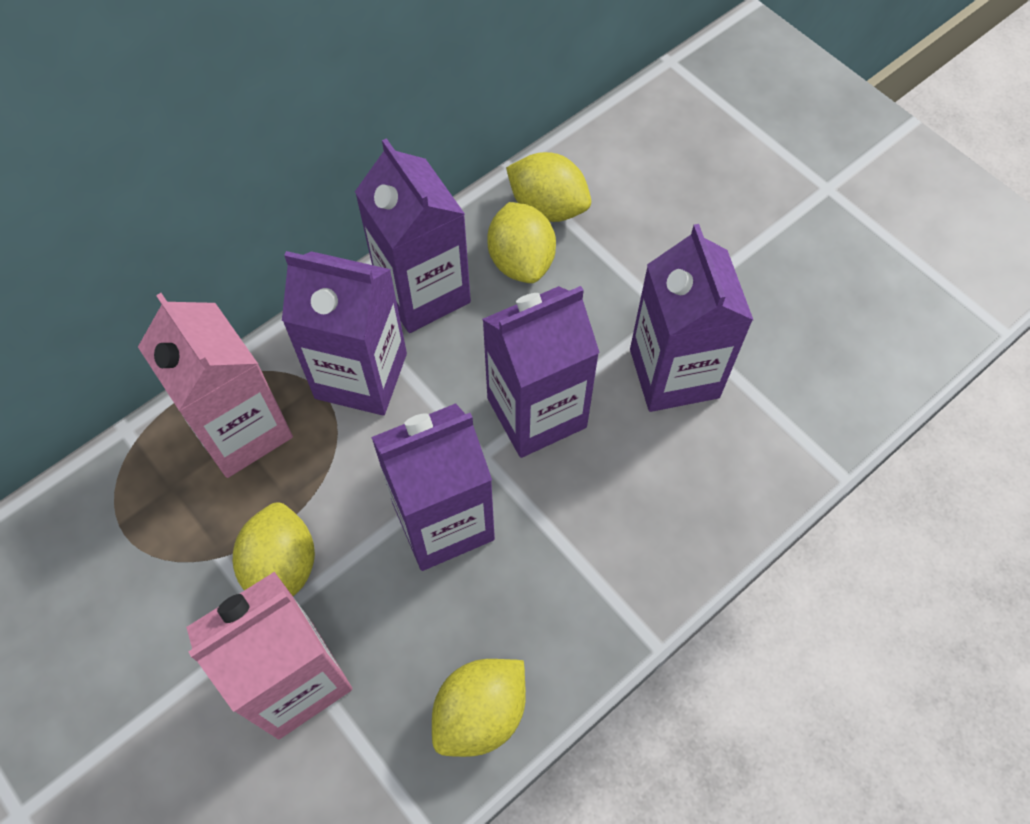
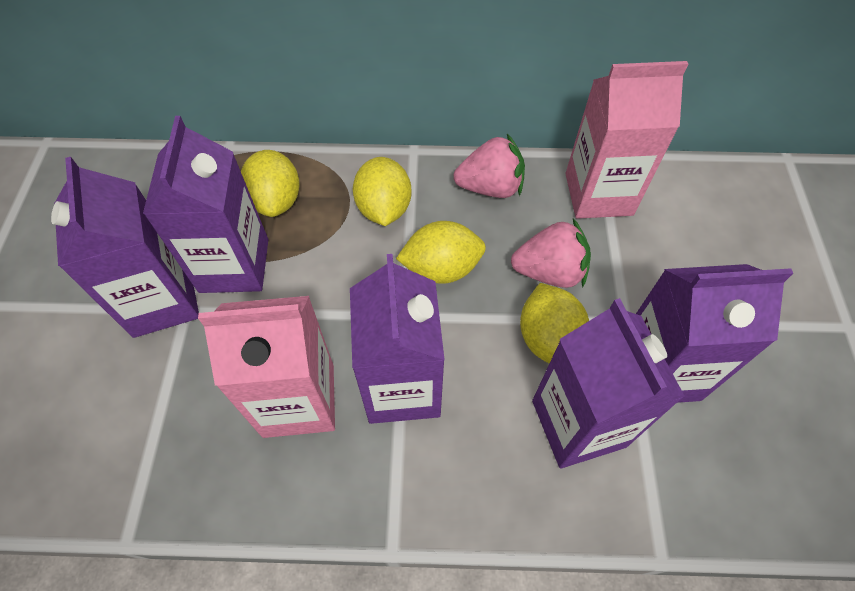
pink strawberry: none = 0 -> [454,134,525,198] [511,219,591,288] = 2

